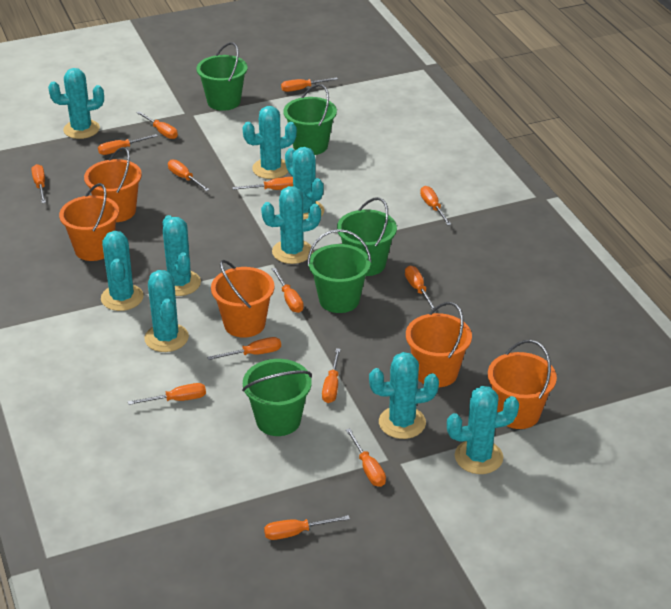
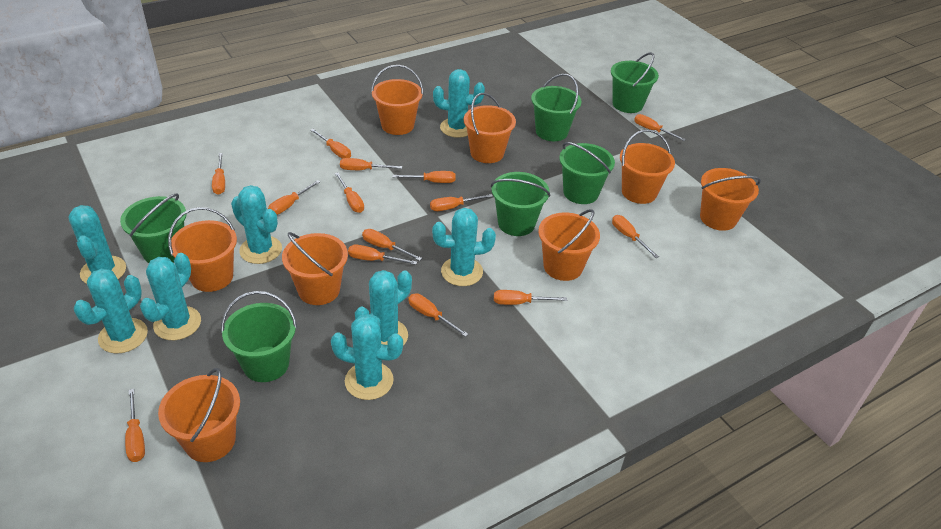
green bucket: [197,42,248,111] [242,359,312,436] [283,84,337,155] [307,229,372,313] [337,197,397,276] = 5 -> [120,193,186,263] [221,291,297,382] [491,172,550,236] [531,73,582,141] [559,142,615,204] [611,52,659,113] = 6
orange bucket: [59,183,119,261] [84,147,142,222] [211,260,275,338] [406,302,472,387] [488,340,557,429] = 5 -> [158,368,240,462] [168,207,237,292] [282,232,348,305] [371,65,424,135] [464,93,516,163] [538,209,600,281] [620,129,675,204] [700,168,761,231] = 8
turquoise cactus: [48,68,104,139] [101,231,144,311] [144,270,189,352] [163,215,201,296] [243,106,297,179] [261,186,321,264] [285,147,324,220] [369,352,439,439] [447,386,519,474] = 9 -> [68,205,126,284] [74,269,148,354] [140,253,201,340] [231,185,282,264] [331,314,403,400] [355,270,412,346] [432,208,496,286] [433,69,485,138] = 8

